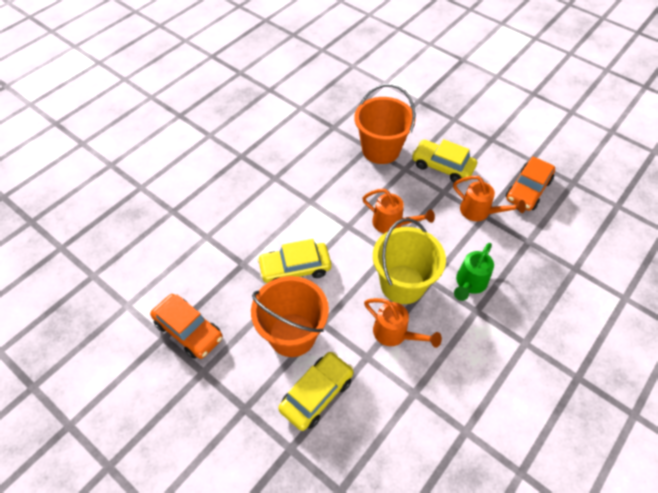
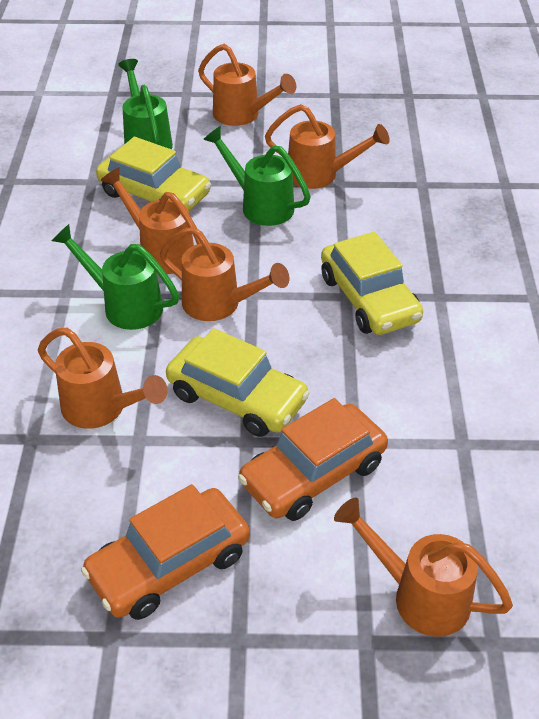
green watering can: [454,243,494,301] = 1 -> [51,224,179,330] [118,59,173,149] [203,126,311,226] = 3
orange bucket: [251,276,329,357] [354,84,416,164] = 2 -> none = 0
orange watering can: [362,189,435,233] [364,298,442,348] [453,176,526,221] = 3 -> [38,328,168,429] [101,167,201,274] [160,227,289,321] [198,44,296,126] [265,104,390,189] [334,497,513,637] = 6
yellow bucket: [373,218,446,304] = 1 -> none = 0

